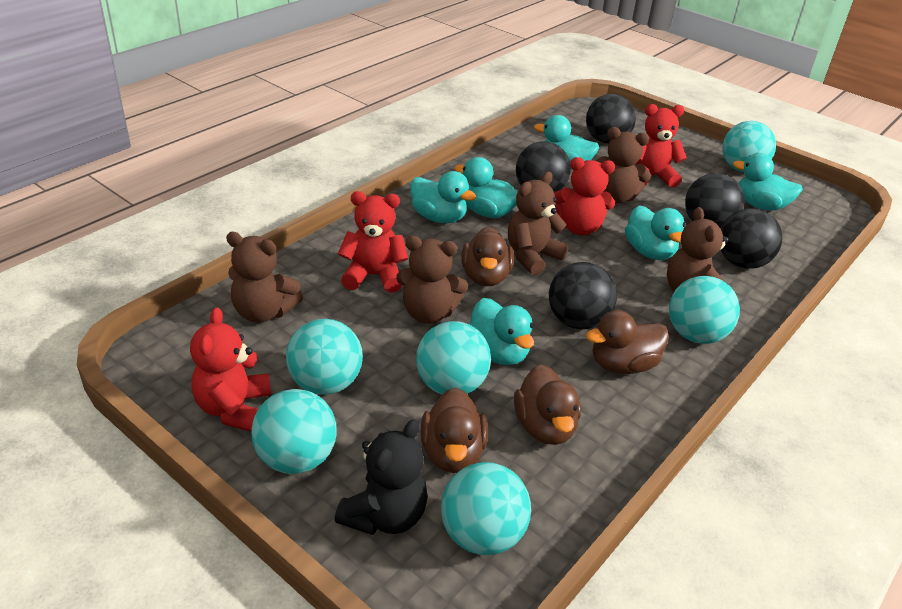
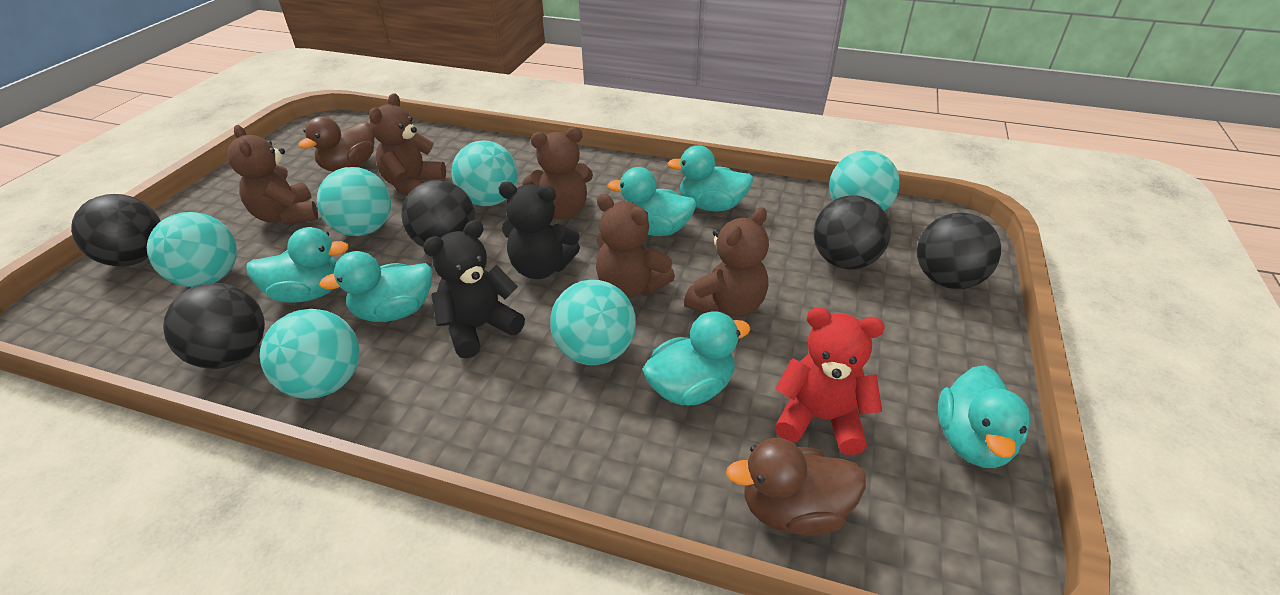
black teddy bear: [335,419,428,535] = 1 -> [423,220,525,359] [498,182,580,279] = 2
brown duck: [420,388,488,473] [461,227,514,286] [514,364,581,445] [586,310,669,374] = 4 -> [298,116,375,172] [726,438,866,536] = 2
red teddy bear: [190,307,271,432] [338,191,408,293] [554,157,615,235] [636,104,687,188] = 4 -> [775,307,884,455] = 1

